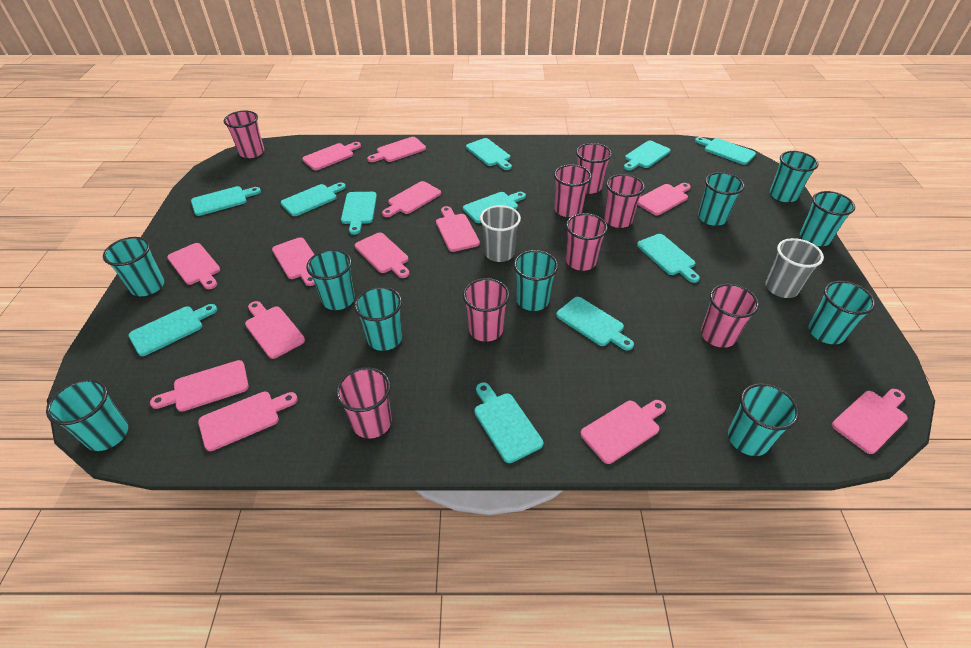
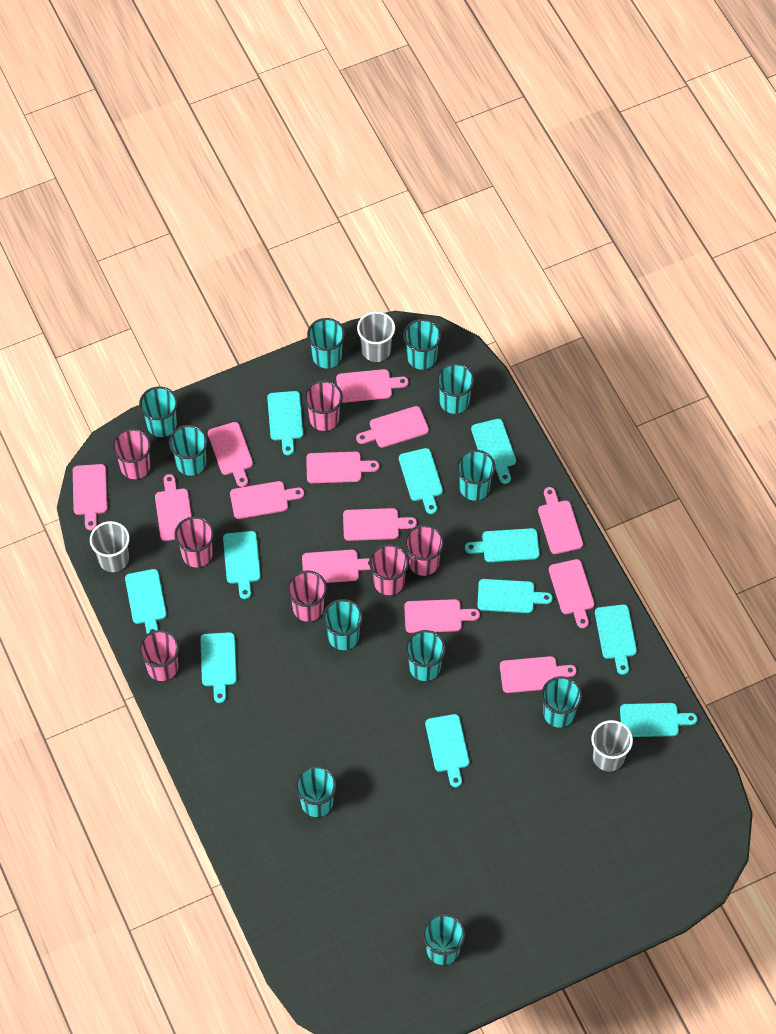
grey cup: [480,205,521,262] [765,238,824,298] = 2 -> [90,521,130,572] [357,312,395,362] [591,720,633,772] = 3
pink cup: [224,111,264,158] [336,367,392,439] [463,278,510,342] [554,165,592,217] [566,213,608,271] [576,143,612,194] [604,174,645,228] [701,284,759,348] = 8 -> [112,428,151,479] [139,630,180,681] [174,516,214,567] [287,570,327,622] [304,380,343,431] [369,544,409,595] [404,525,444,576] = 7
turquoise cup: [46,379,128,451] [103,237,164,296] [306,249,355,310] [354,287,402,351] [514,250,558,311] [698,172,745,226] [728,383,799,456] [770,151,819,202] [800,191,855,246] [809,281,876,344] = 10 -> [139,386,178,437] [169,425,208,476] [295,766,337,817] [307,318,345,368] [323,599,363,650] [403,319,442,370] [405,630,446,681] [422,914,466,965] [436,363,475,414] [456,450,496,500] [541,676,583,727] = 11

